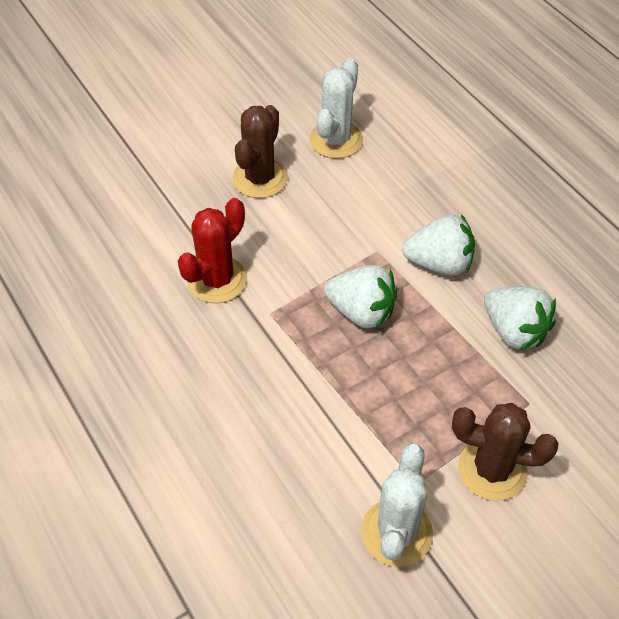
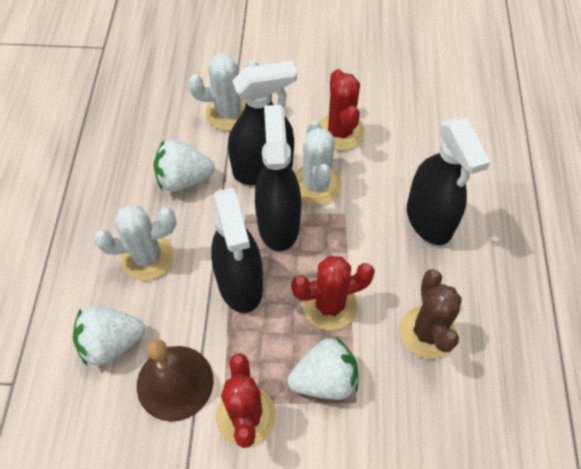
black spray bottle: none = 0 -> [211,187,263,313] [228,61,297,186] [255,105,301,251] [407,117,490,245] = 4
brown bell: none = 0 -> [137,339,214,422] = 1
brown cactus: [233,105,288,198] [452,403,559,501] = 2 -> [400,269,462,359] = 1
red cactus: [178,198,247,303] = 1 -> [216,353,276,448] [291,256,375,330] [319,69,364,150] = 3
white cactus: [310,58,363,158] [361,443,433,567] = 2 -> [94,205,177,281] [188,53,259,131] [295,121,341,205] = 3

